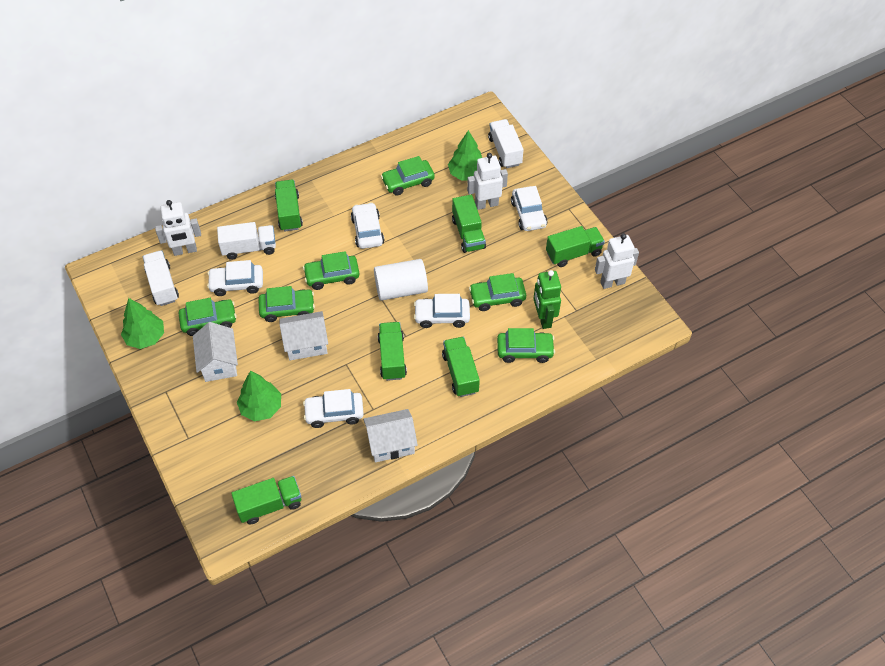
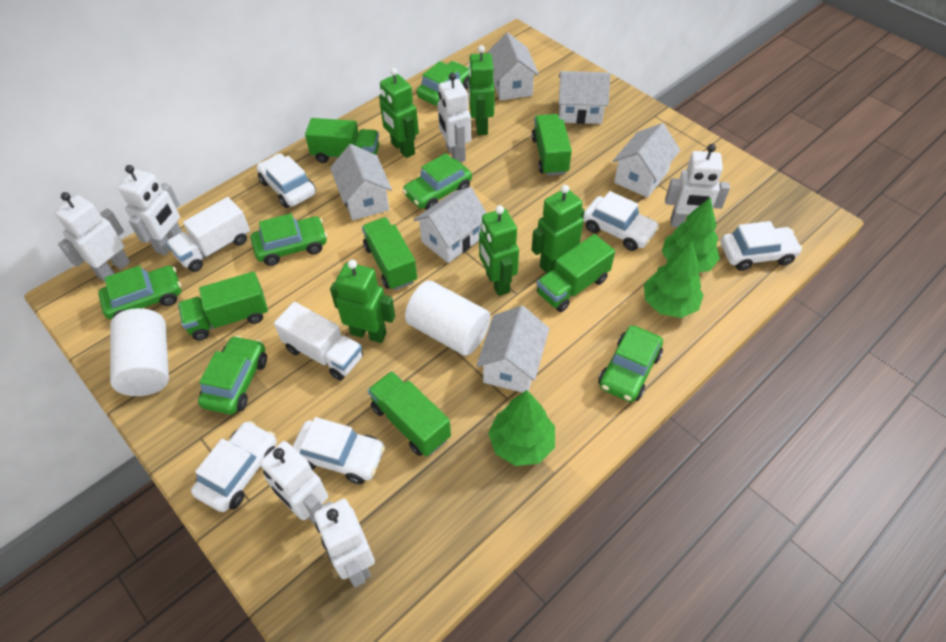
green robot: [533,270,561,329] = 1 -> [330,260,395,343] [379,68,419,158] [468,45,495,135] [479,205,519,296] [531,185,585,273] = 5
white cylinder: [374,259,428,301] = 1 -> [110,308,169,396] [405,280,491,356] = 2
white house: [193,322,238,382] [280,311,328,360] [363,409,418,463] = 3 -> [330,144,392,220] [413,187,487,263] [476,306,550,393] [487,33,539,100] [558,71,610,124] [613,123,680,198] = 6
white robot: [155,200,201,256] [467,153,508,210] [595,233,639,289] = 3 -> [54,192,130,282] [118,165,182,255] [260,441,328,525] [314,499,375,587] [437,73,471,162] [665,144,730,227] = 6
white truck: [143,250,179,306] [217,222,276,260] [488,119,524,168] = 3 -> [166,197,250,272] [274,302,363,381] = 2

